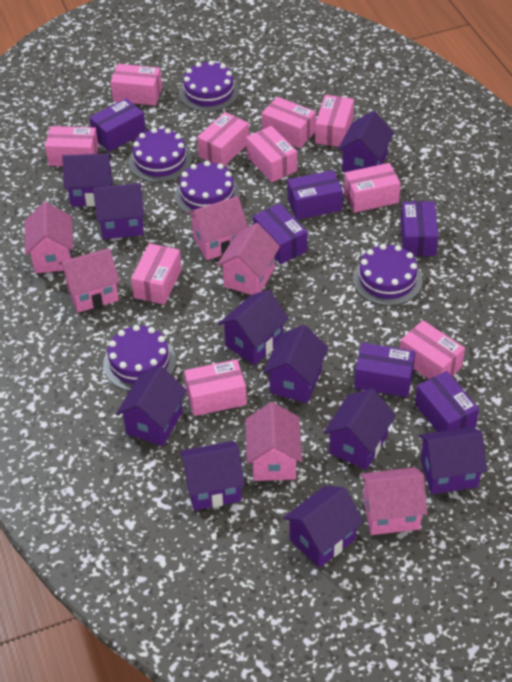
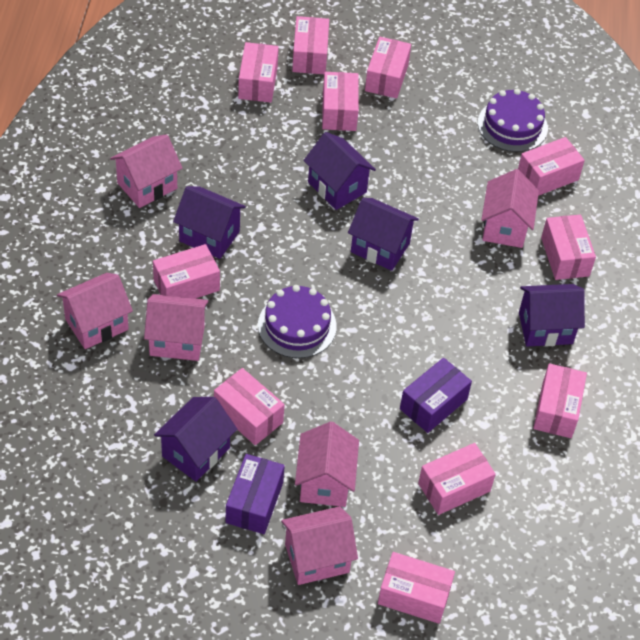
pink box: [45,126,99,166] [110,64,162,106] [131,243,182,305] [184,359,247,416] [197,112,249,166] [246,126,297,182] [262,97,316,148] [315,95,354,147] [344,163,401,213] [400,320,465,379] = 10 -> [153,244,220,299] [214,368,285,445] [238,42,279,103] [292,16,329,74] [322,72,359,131] [365,37,411,98] [378,552,455,624] [418,443,496,515] [518,137,585,196] [533,363,587,438] [541,215,596,280] = 11
purple box: [89,98,146,152] [253,203,307,264] [288,170,343,220] [354,343,415,397] [401,201,438,256] [415,371,479,432] = 6 -> [226,454,285,534] [400,358,472,433] = 2
purple cake: [103,325,176,391] [129,128,192,182] [175,161,240,215] [179,60,239,112] [353,244,423,306] = 5 -> [258,285,337,358] [478,89,548,152] = 2
purple house: [62,153,112,207] [93,183,144,239] [116,366,187,446] [180,441,245,510] [218,290,289,365] [263,325,329,403] [283,486,364,568] [323,389,396,470] [338,111,394,172] [419,427,487,494] = 10 -> [154,397,237,482] [173,186,246,259] [304,132,376,210] [348,198,419,271] [519,284,585,347] = 5

